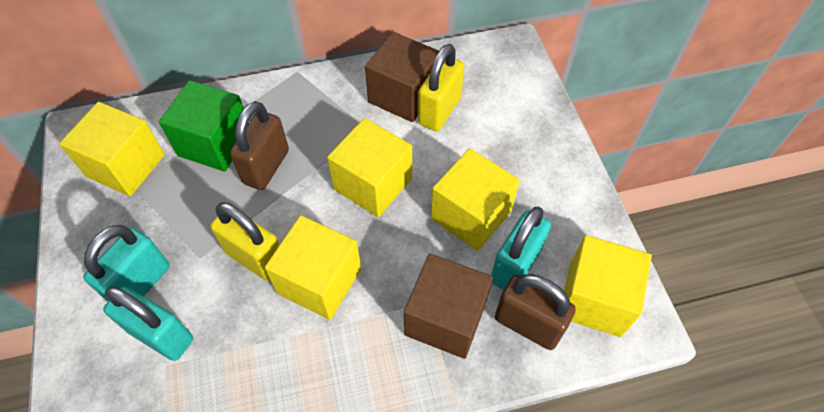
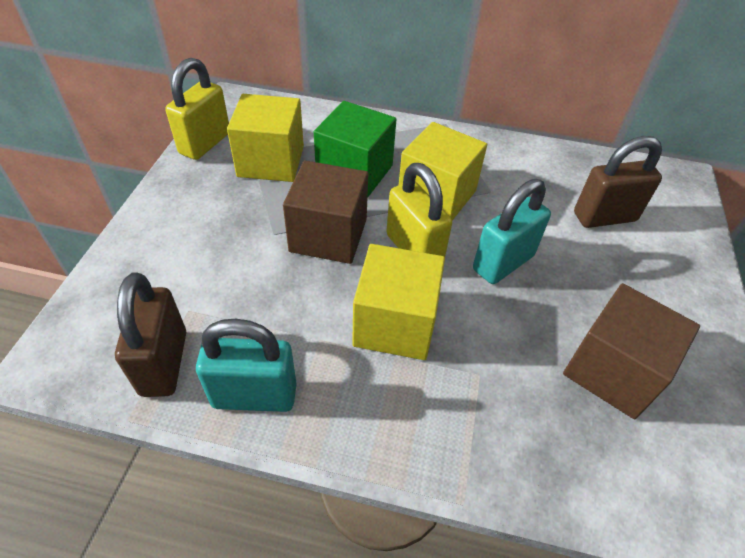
turquoise padlock: [84,225,170,302] [103,286,193,361] [491,207,551,290] = 3 -> [196,319,297,412] [473,179,551,284] = 2
yellow cube: [59,102,165,196] [265,215,361,320] [327,118,412,217] [431,148,520,251] [564,235,652,337] = 5 -> [227,94,304,182] [352,244,445,360] [399,122,487,221] = 3

